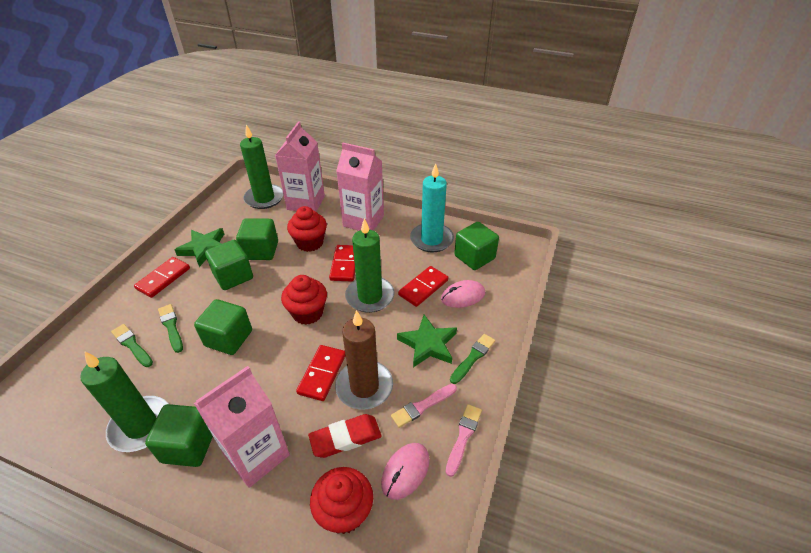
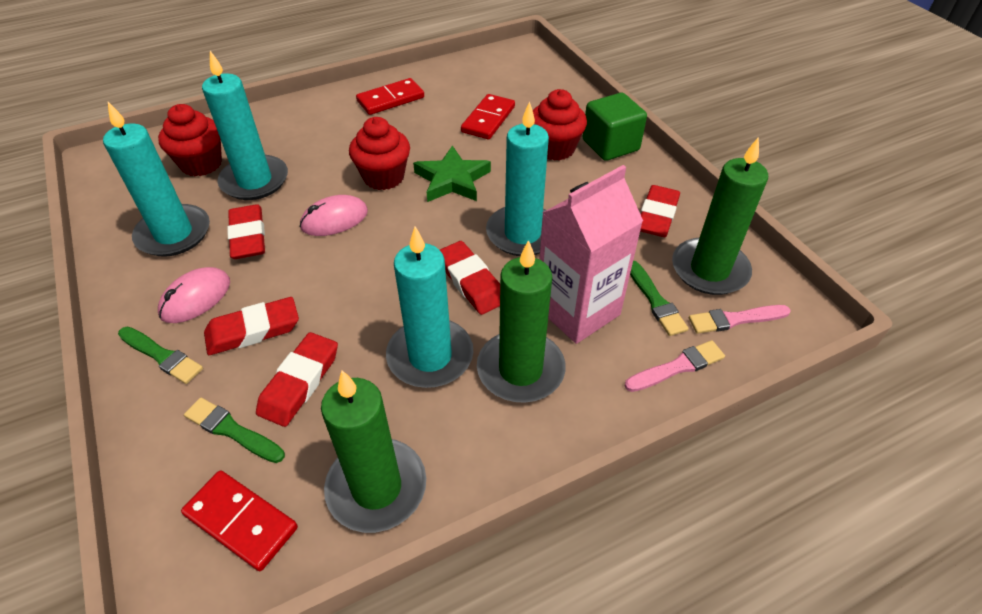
brown candle: [335,310,393,410] = 1 -> none = 0
green cube: [145,404,213,467] [194,299,252,355] [205,240,253,290] [236,218,278,260] [454,222,499,270] = 5 -> [583,93,647,161] = 1
green star: [175,228,224,267] [397,315,457,368] = 2 -> [413,145,491,202] = 1
pink carton: [194,366,290,488] [275,121,325,211] [336,143,384,231] = 3 -> [539,165,643,344] = 1
red domino: [134,257,190,298] [296,345,346,401] [329,245,355,281] [398,266,448,307] = 4 -> [181,470,298,571] [356,78,424,115] [461,94,515,139] = 3
red eraser: [308,414,382,458] = 1 -> [204,297,299,355] [227,204,265,259] [256,332,338,427] [440,241,500,315] [640,185,680,237] = 5
turquoise candle: [410,163,454,252] = 1 -> [103,102,210,257] [202,51,288,200] [386,226,473,388] [486,101,549,256] = 4

